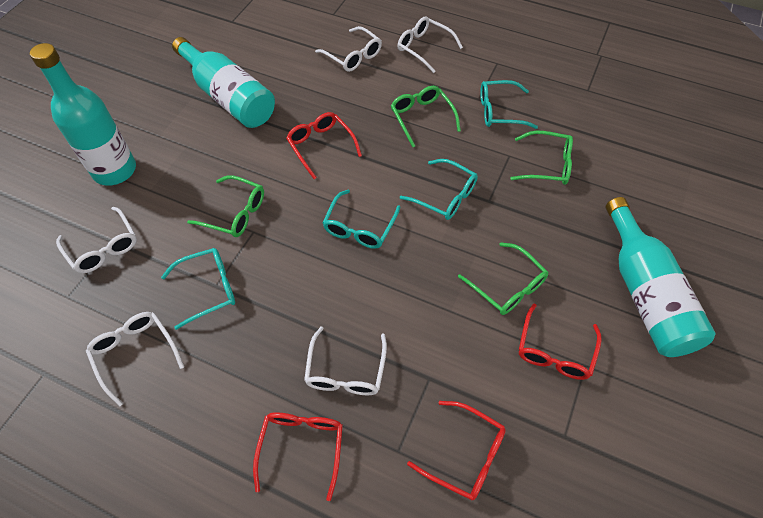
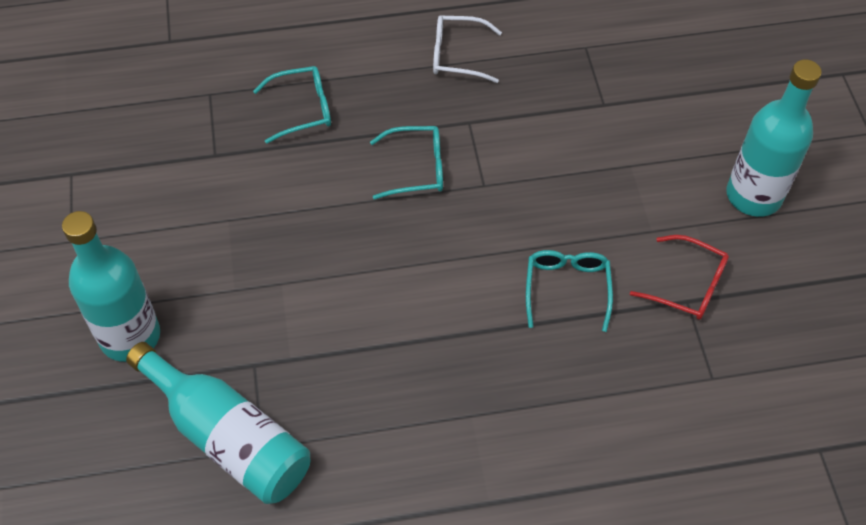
green glasses: [187,175,264,237] [391,86,461,147] [458,243,549,315] [510,130,573,185] = 4 -> none = 0
red glasses: [253,412,343,501] [286,112,362,179] [407,401,506,500] [519,303,601,380] = 4 -> [630,235,729,320] = 1
turquoise glasses: [161,248,235,330] [323,190,401,249] [400,159,478,220] [480,80,538,129] = 4 -> [253,66,331,144] [370,126,443,199] [526,250,613,332] = 3
white glasses: [56,207,137,273] [86,312,184,407] [304,326,387,395] [315,26,382,72] [397,16,463,73] = 5 -> [433,15,502,83] = 1

